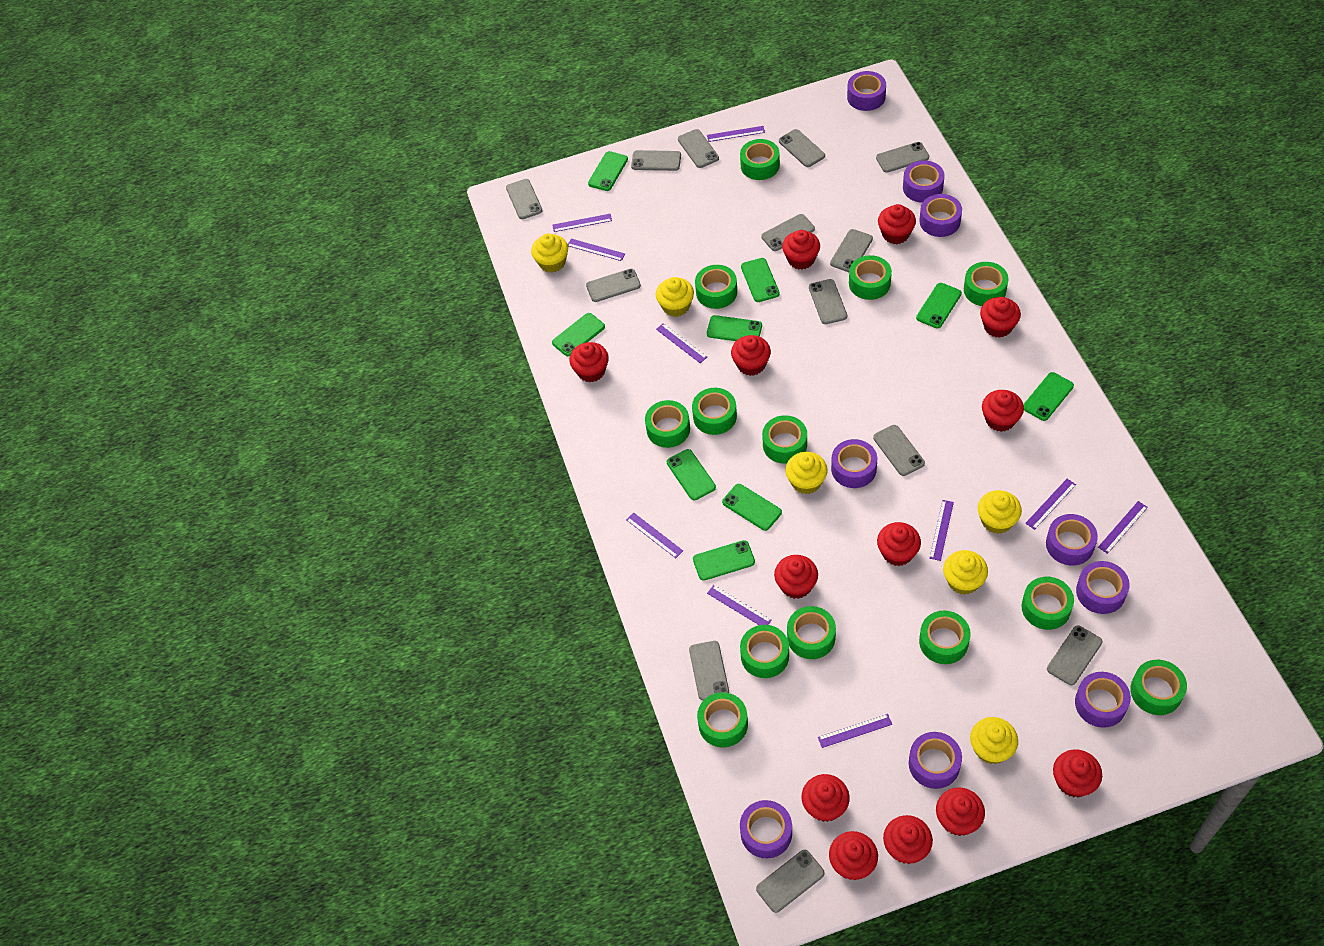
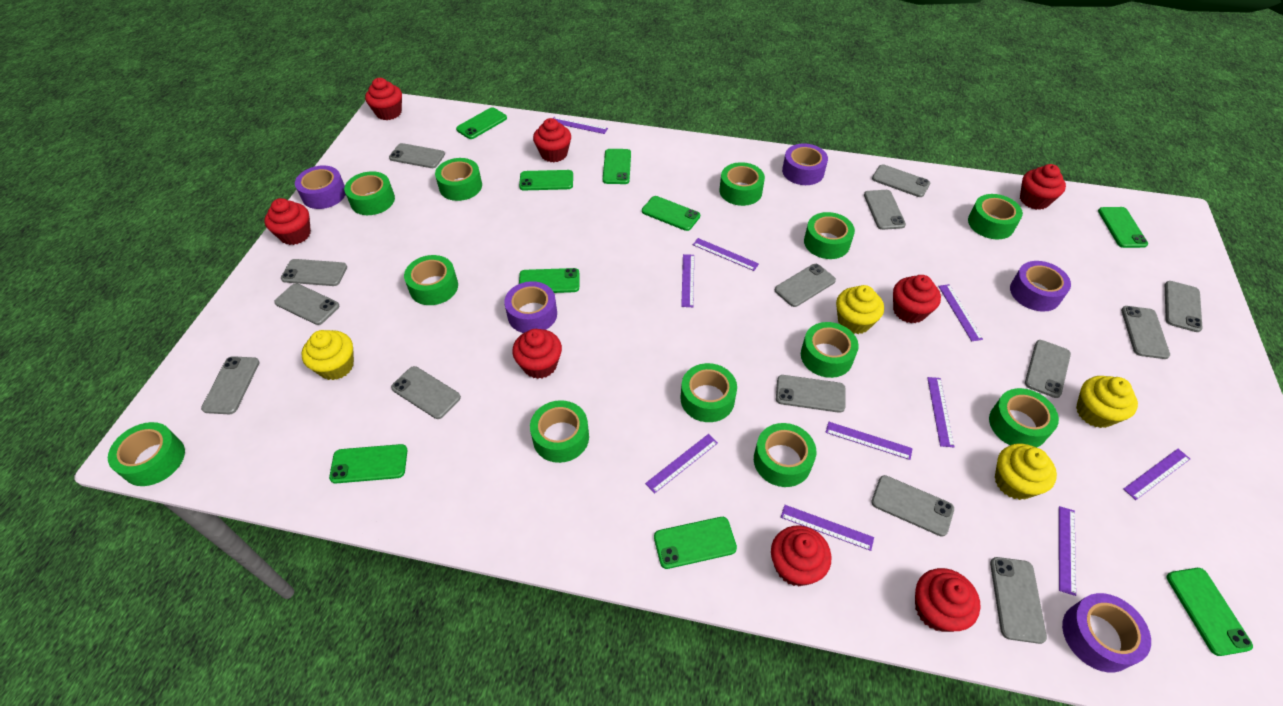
green tape: [645,400,690,448] [692,388,737,435] [695,265,737,309] [697,692,748,748] [740,139,780,180] [740,625,789,678] [762,415,807,464] [787,606,836,659] [849,255,892,300] [919,611,970,664] [964,262,1009,306] [1021,577,1074,630] [1130,660,1187,715] = 13 -> [108,422,185,486] [344,171,395,215] [404,255,458,305] [435,158,482,201] [530,400,589,463] [681,363,737,422] [719,162,765,206] [754,423,816,487] [801,322,859,378] [804,212,855,259] [968,194,1023,239] [989,388,1059,448] = 12
grey phone: [506,179,543,219] [586,269,641,302] [631,150,681,171] [678,129,719,168] [689,641,729,701] [756,850,825,913] [761,214,815,251] [779,129,825,167] [809,279,847,324] [830,229,873,272] [873,425,925,476] [876,142,929,173] [1047,625,1103,685] = 13 -> [201,356,260,414] [274,283,339,325] [281,259,347,286] [389,143,445,168] [391,366,461,419] [775,264,836,307] [776,375,845,413] [864,190,906,230] [871,475,954,537] [872,164,930,197] [990,557,1047,644] [1025,340,1071,398] [1121,306,1170,359] [1165,281,1202,332] = 14
purple tape: [740,800,792,858] [831,439,877,488] [847,71,886,111] [903,160,945,203] [909,732,962,789] [919,194,962,237] [1046,514,1098,566] [1075,672,1131,728] [1076,561,1130,614] = 9 -> [295,165,346,209] [504,281,557,333] [782,143,828,185] [1010,261,1071,312] [1062,593,1151,672] = 5
red cupcake: [569,342,609,382] [731,335,771,376] [774,555,818,599] [782,230,820,270] [802,774,850,822] [829,831,878,880] [877,522,921,566] [878,204,916,244] [883,815,933,864] [936,787,985,836] [980,297,1021,338] [982,390,1024,432] [1053,749,1102,797] = 13 -> [264,198,311,245] [365,78,402,120] [512,329,562,379] [533,118,571,162] [771,525,831,586] [893,275,941,323] [915,568,981,632] [1020,164,1066,210] = 8
yellow cupcake: [531,233,568,273] [656,277,694,317] [785,452,828,494] [943,550,988,595] [970,717,1018,764] [978,490,1022,534] = 6 -> [301,330,354,380] [836,285,884,334] [995,444,1057,500] [1076,376,1138,428] = 4

